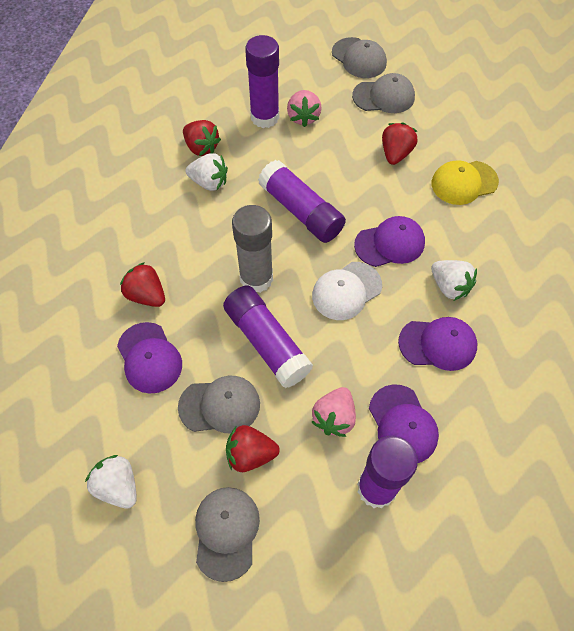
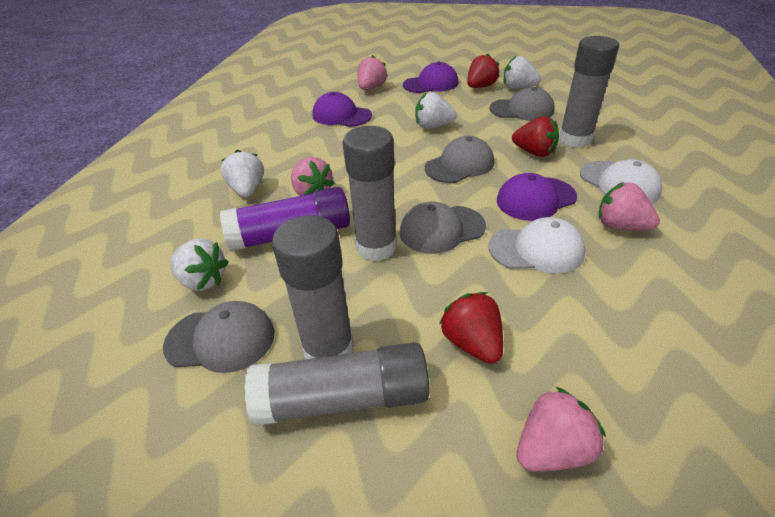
grey glue stick: [232,205,273,293] = 1 -> [245,342,430,426] [272,215,354,359] [343,126,397,261] [559,36,619,148] = 4
pink strawberry: [287,90,322,127] [312,387,356,437] = 2 -> [291,157,335,196] [358,55,387,90] [517,387,606,472] [599,182,660,231] = 4
purple cap: [117,322,182,393] [354,216,425,267] [369,384,439,463] [398,317,477,371] = 4 -> [313,92,372,127] [403,62,458,93] [497,173,577,221] = 3
purple glue stick: [223,286,313,388] [245,35,279,128] [258,160,346,243] [357,436,418,508] = 4 -> [220,187,350,251] = 1
red strawberry: [120,262,165,307] [183,120,221,156] [226,425,280,472] [382,122,418,165] = 4 -> [439,292,503,364] [467,53,500,88] [512,116,559,157] = 3
white cap: [312,262,382,320] = 1 -> [489,217,586,274] [580,159,662,203] = 2
white strawberry: [85,455,137,509] [186,153,228,191] [431,260,477,301] = 3 -> [170,238,228,291] [221,150,264,197] [415,92,457,129] [504,56,541,89] = 4
yellow cap: [432,160,499,205] = 1 -> none = 0

